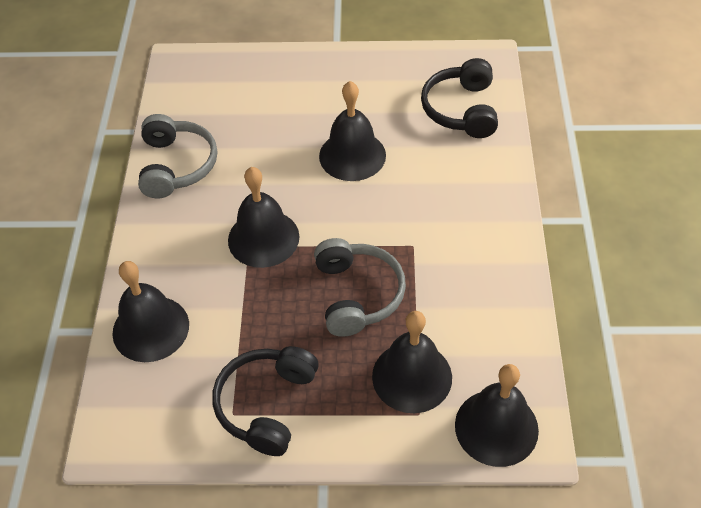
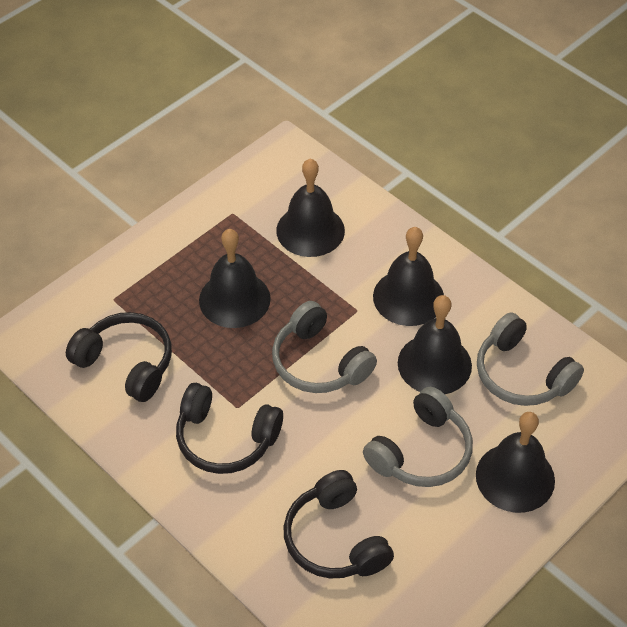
black headphones: [213,346,319,456] [421,58,498,138] = 2 -> [66,312,172,402] [176,383,283,474] [284,470,394,578] = 3
grey headphones: [138,114,217,198] [314,238,406,337] = 2 -> [272,301,377,393] [363,387,473,487] [477,312,584,406] = 3

